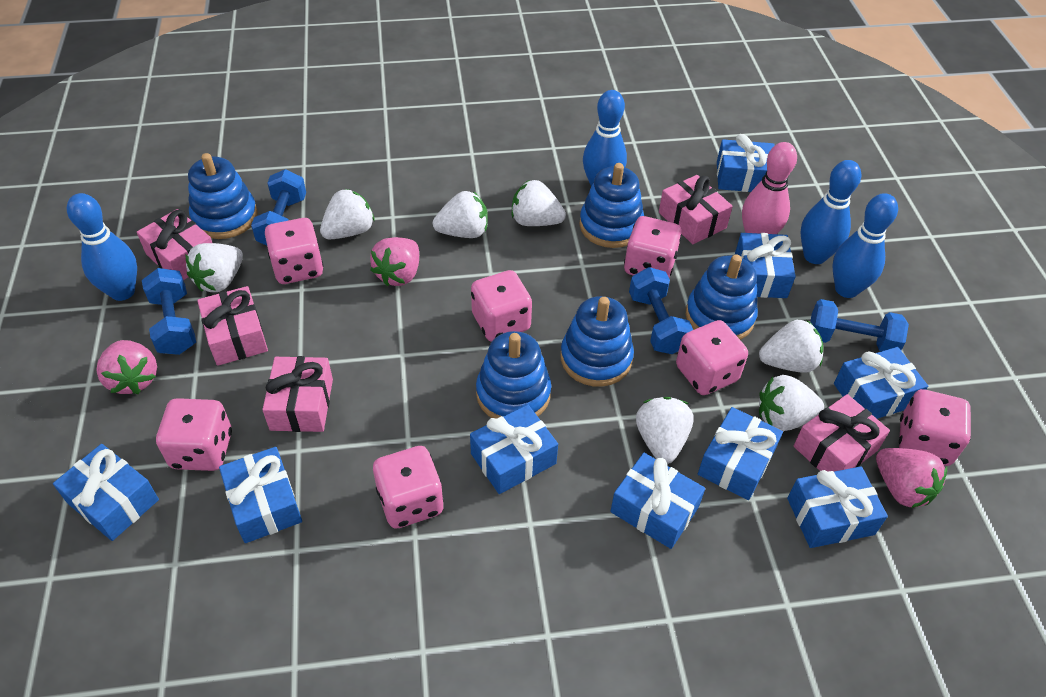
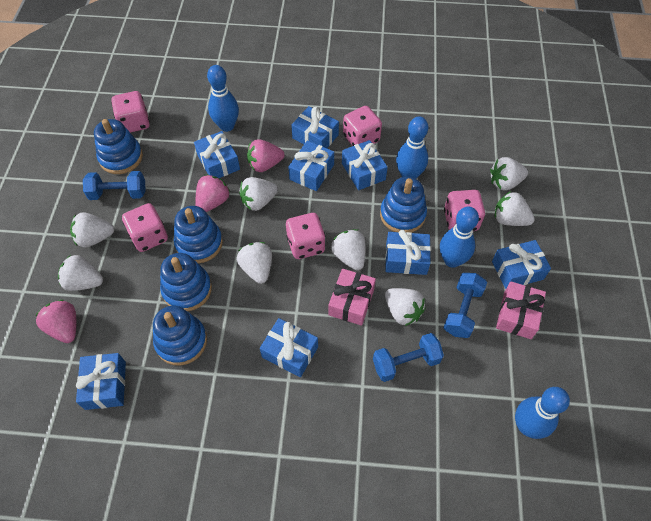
blue dumbbell: [142,268,196,355] [251,169,306,246] [629,267,693,354] [810,299,909,352] = 4 -> [83,171,146,200] [373,333,444,382] [443,273,487,338] = 3
blue gift: [53,444,159,541] [219,447,302,543] [470,404,558,494] [610,453,705,549] [698,407,783,500] [717,134,775,192] [735,233,796,298] [787,467,888,548] [834,347,928,419] = 9 -> [76,353,126,410] [194,131,240,178] [260,318,318,377] [288,141,334,191] [291,106,339,148] [342,140,388,190] [385,230,431,275] [492,240,551,289] = 8
pink bowling pin: [742,142,797,234] = 1 -> none = 0
pink dice: [156,398,232,471] [265,218,323,284] [373,446,444,528] [471,270,532,342] [624,216,682,277] [676,320,748,395] [899,389,971,466] = 7 -> [111,91,150,133] [122,203,168,252] [286,213,325,259] [343,106,382,146] [444,190,485,231] = 5
pink gift: [137,209,212,280] [197,286,268,366] [262,356,333,432] [659,175,733,244] [793,394,890,472] = 5 -> [328,269,376,326] [496,281,546,339] = 2
white strawberry: [186,243,243,292] [320,189,375,239] [433,191,488,238] [512,180,566,226] [636,397,694,464] [759,320,823,373] [759,375,824,431] = 7 -> [58,255,103,291] [70,212,114,248] [236,242,272,284] [239,177,278,211] [331,229,366,270] [385,288,425,326] [490,157,528,191] [495,191,535,226] = 8

